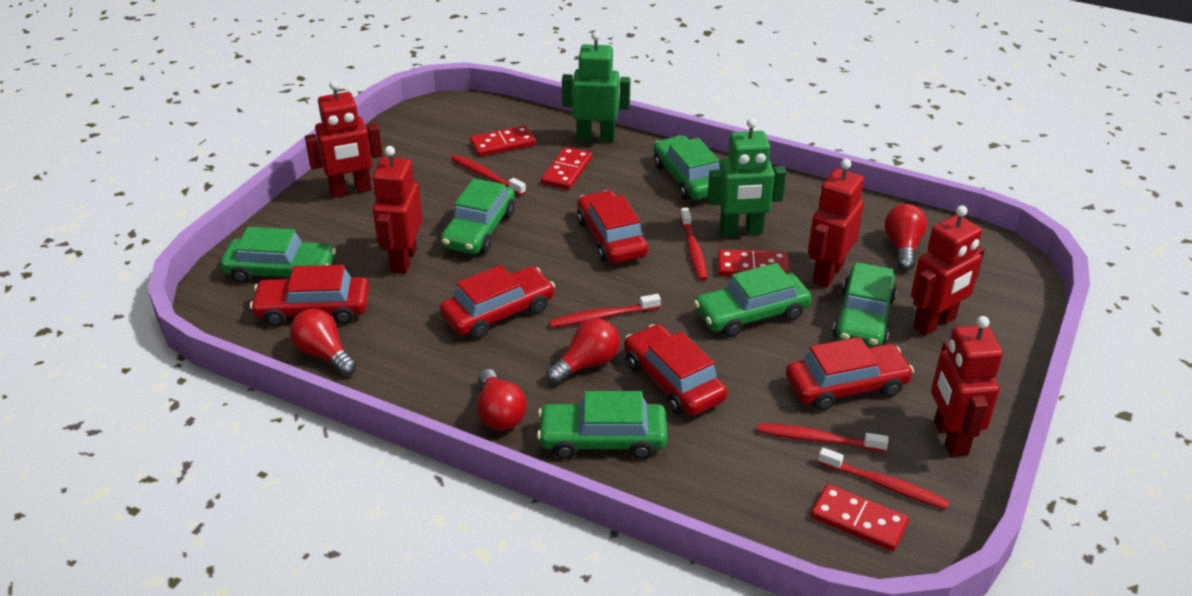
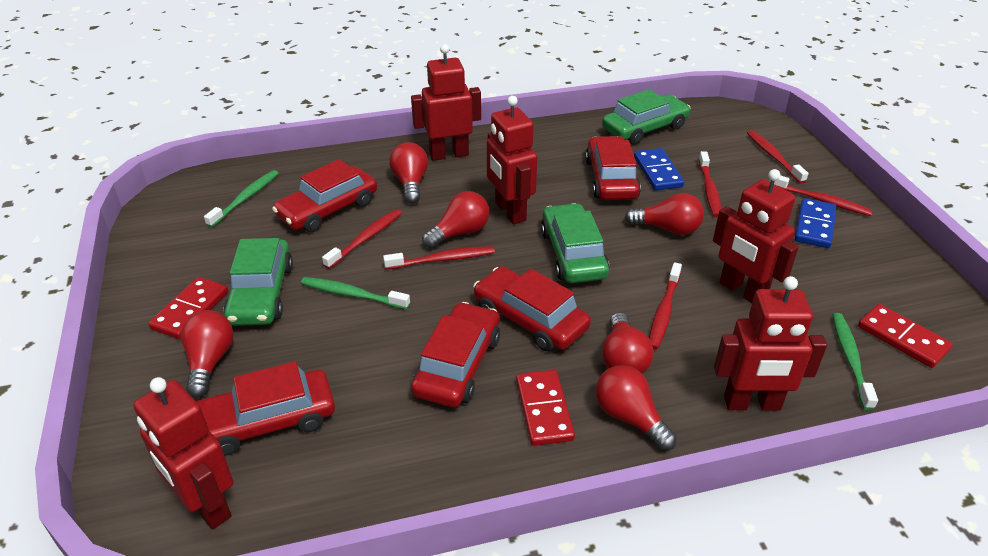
blue domino: none = 0 -> [634,148,684,191] [795,198,836,248] = 2
green car: [220,227,336,284] [440,178,515,254] [537,391,668,459] [653,135,720,200] [694,263,811,337] [833,262,897,348] = 6 -> [224,238,293,326] [541,203,609,283] [602,89,691,144] = 3
green robot: [562,31,630,142] [707,118,786,236] = 2 -> none = 0
green toothbrush: none = 0 -> [204,170,279,227] [301,277,410,309] [832,313,878,410] = 3
red domino: [470,126,536,157] [541,147,592,190] [718,250,790,277] [811,484,909,552] = 4 -> [148,277,228,339] [516,370,575,446] [858,304,953,368] = 3
red light bulb: [290,309,357,376] [477,369,527,430] [546,319,620,384] [885,204,927,271] = 4 -> [181,310,234,398] [389,142,428,204] [422,191,489,249] [595,365,677,451] [602,313,654,374] [625,193,704,235] = 6
red toothbrush: [451,155,526,196] [549,294,661,328] [680,208,708,281] [757,423,888,452] [818,448,950,510] = 5 -> [322,209,402,269] [383,246,495,269] [649,262,682,350] [699,151,721,218] [747,130,809,183] [769,175,873,216] = 6

